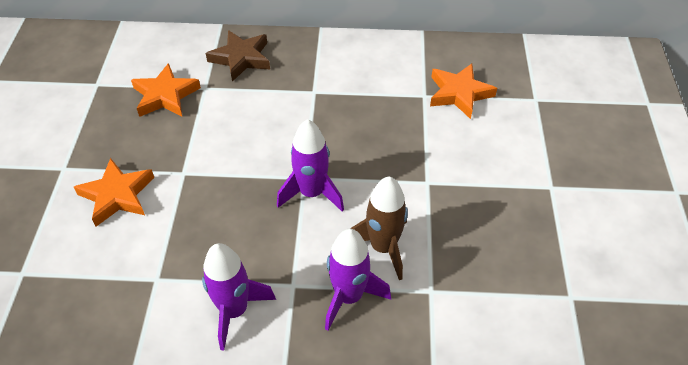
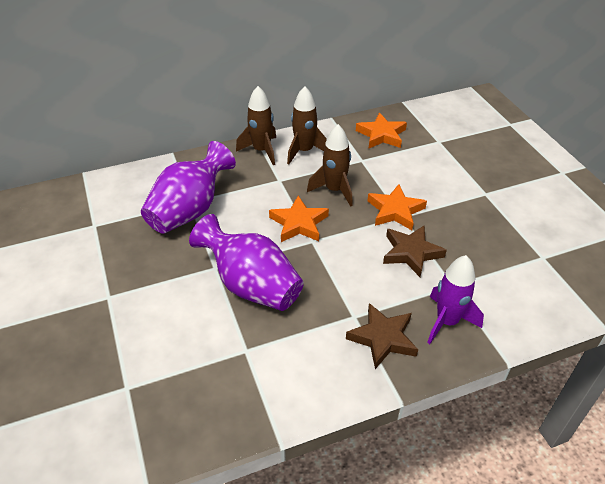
brown rocket: [350,176,408,280] = 1 -> [236,86,276,165] [287,86,327,164] [307,124,353,207] = 3
brown star: [206,30,270,82] = 1 -> [346,303,418,369] [383,225,447,277] = 2
purple rocket: [202,243,276,351] [277,119,344,211] [325,229,391,331] = 3 -> [427,255,484,344] = 1
purple vase: none = 0 -> [141,141,236,234] [189,214,304,311] = 2

